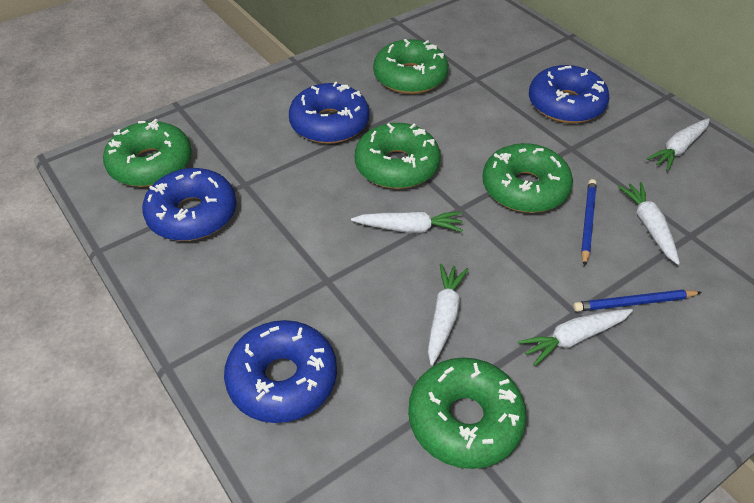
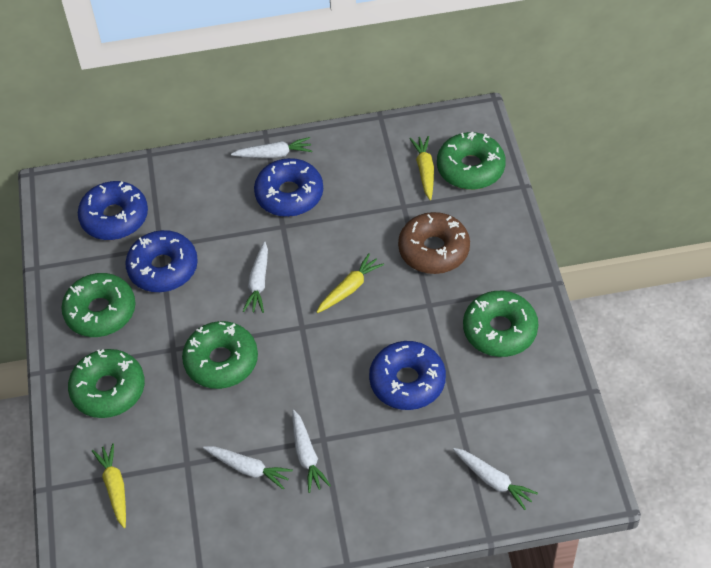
blue pencil: [573,290,702,312] [581,179,597,266] = 2 -> none = 0
brown donut: none = 0 -> [398,212,470,274] = 1
yellow carrot: none = 0 -> [92,443,126,528] [317,253,384,313] [410,136,434,200] = 3

